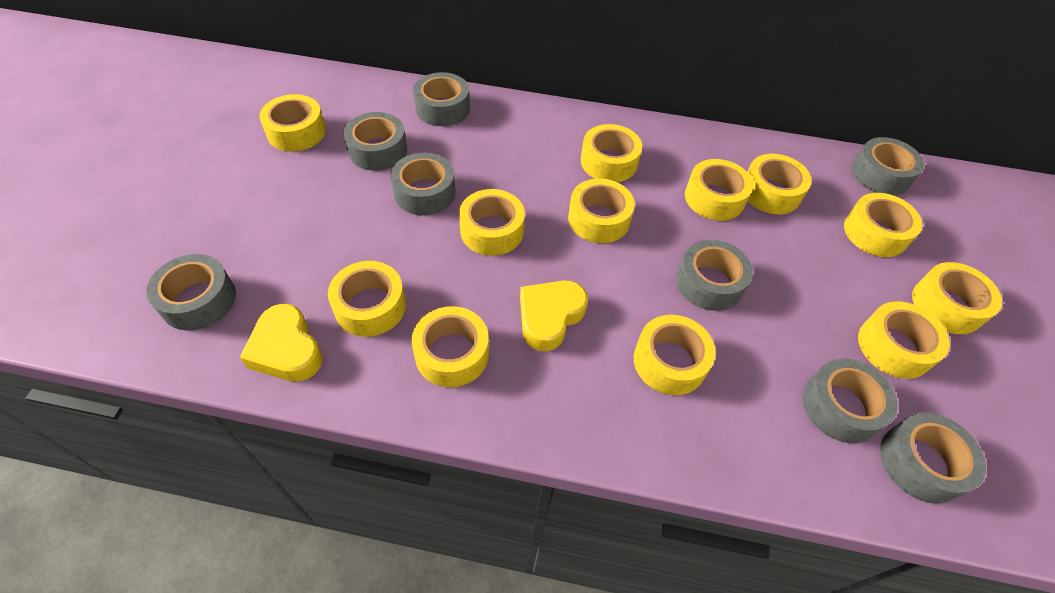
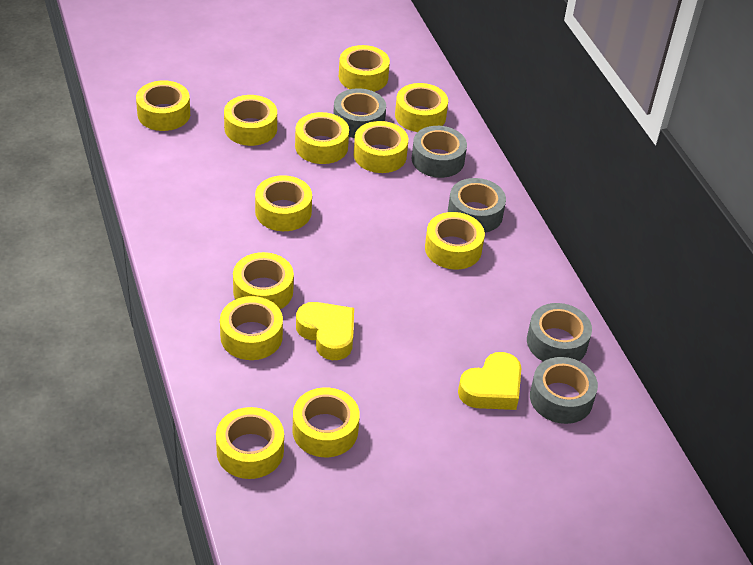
grey tape: [146,254,236,330] [344,112,407,171] [391,153,456,215] [413,72,470,126] [676,240,753,311] [803,358,898,443] [852,137,924,195] [880,412,986,504] = 8 -> [333,88,386,138] [412,126,467,178] [448,178,506,233] [527,303,592,362] [530,357,598,424] = 5

